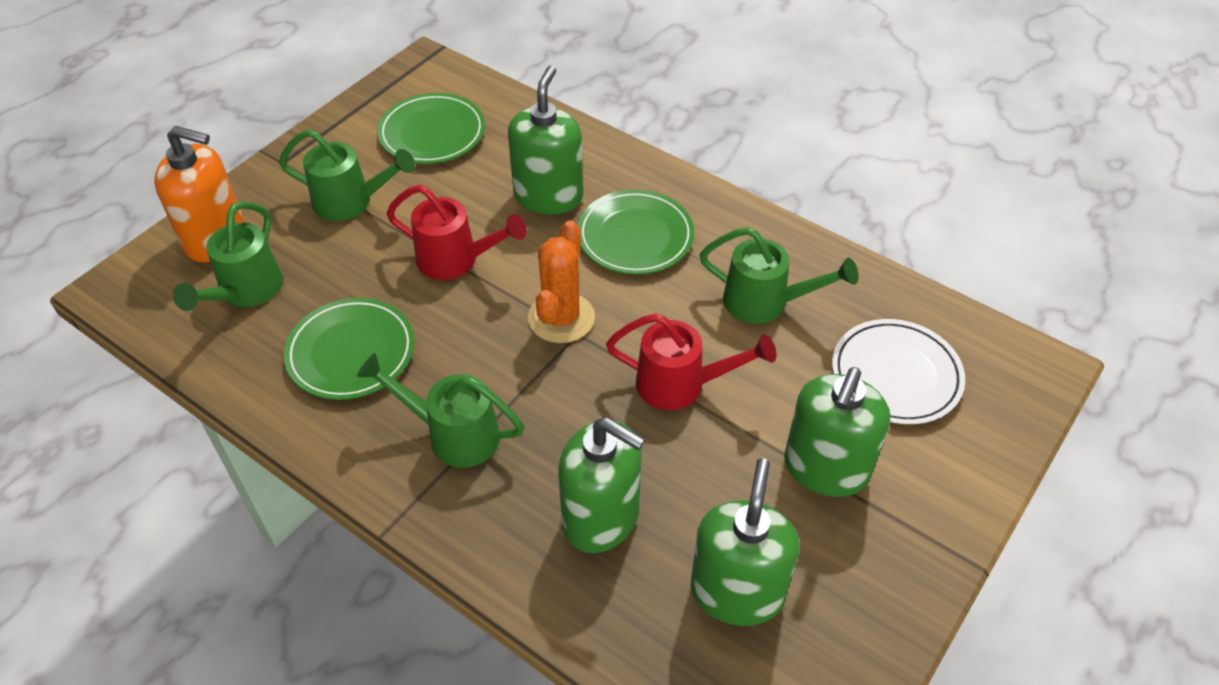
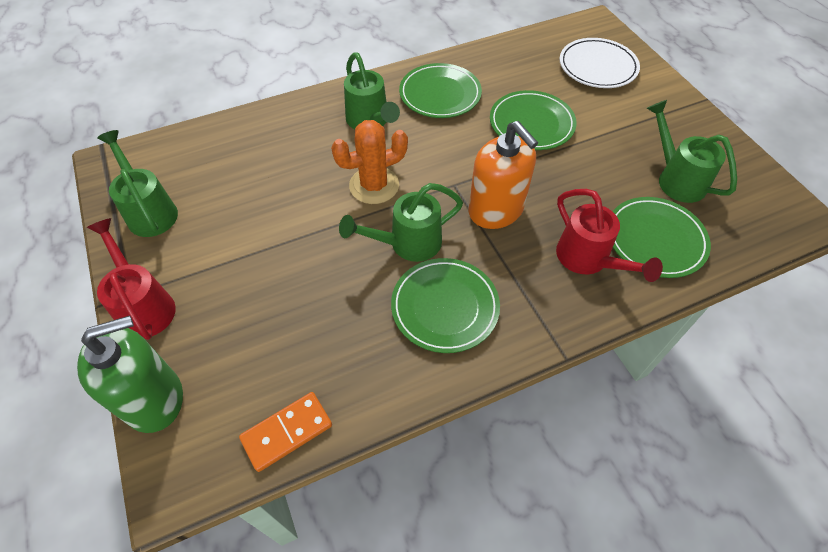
green plate: [284,298,414,400] [377,93,485,164] [578,190,694,274] = 3 -> [391,258,500,353] [399,63,482,118] [490,90,576,150] [613,197,711,278] = 4
green soap dispenser: [508,66,583,215] [558,417,645,553] [691,458,800,626] [784,367,890,497] = 4 -> [77,316,183,433] = 1
orange domino: none = 0 -> [239,392,332,472] = 1

